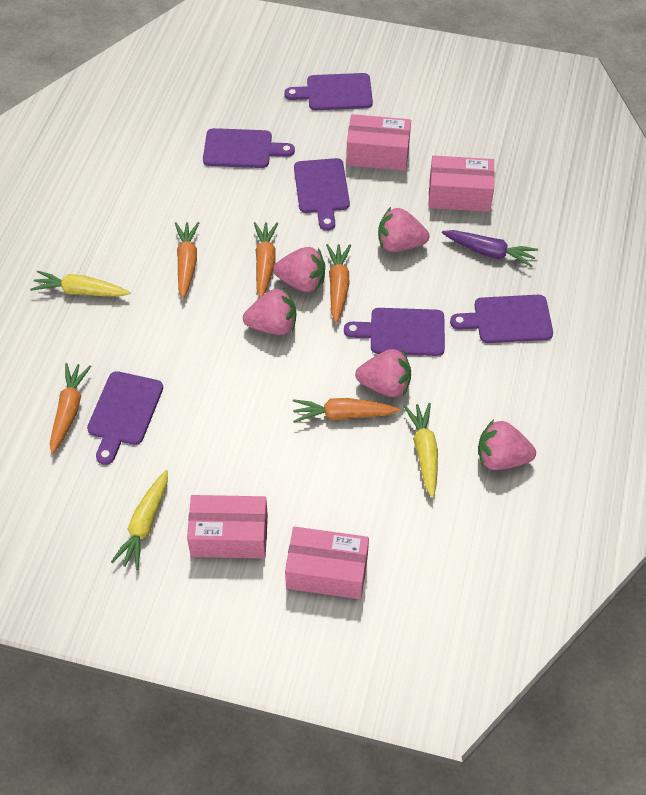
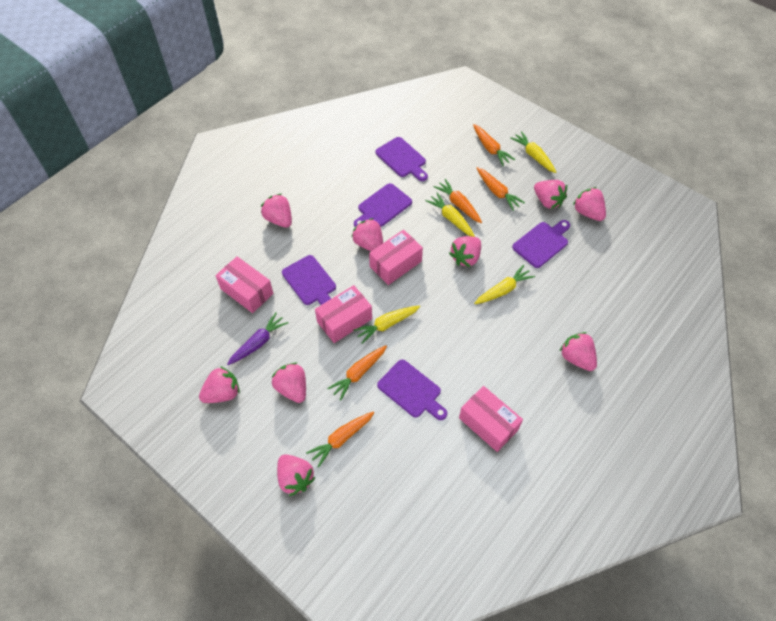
pink strawberry: [243,288,296,335] [273,247,325,292] [355,349,411,397] [378,207,429,252] [478,419,536,470] = 5 -> [199,366,240,403] [261,194,292,228] [271,362,306,403] [277,454,316,496] [352,218,383,251] [449,236,481,267] [534,180,567,209] [560,332,597,371] [573,187,606,221] = 9
purple cutting board: [87,371,163,465] [203,128,295,168] [284,73,373,110] [294,158,350,231] [344,308,445,356] [450,295,553,343] = 6 -> [282,255,336,305] [354,183,412,227] [375,137,428,181] [377,360,447,420] [512,220,570,268] = 5
yellow carrot: [30,270,130,297] [111,470,168,570] [404,403,438,498] = 3 -> [353,306,420,344] [425,193,475,237] [474,265,535,304] [510,131,556,173] = 4

